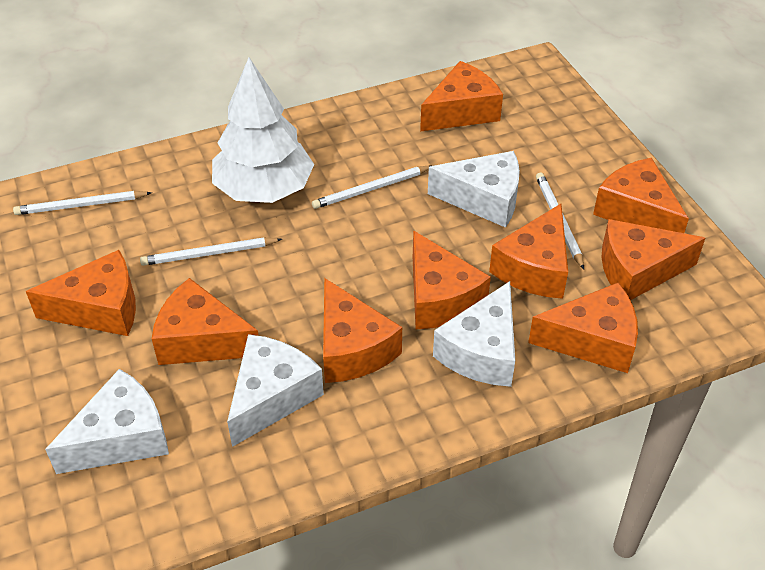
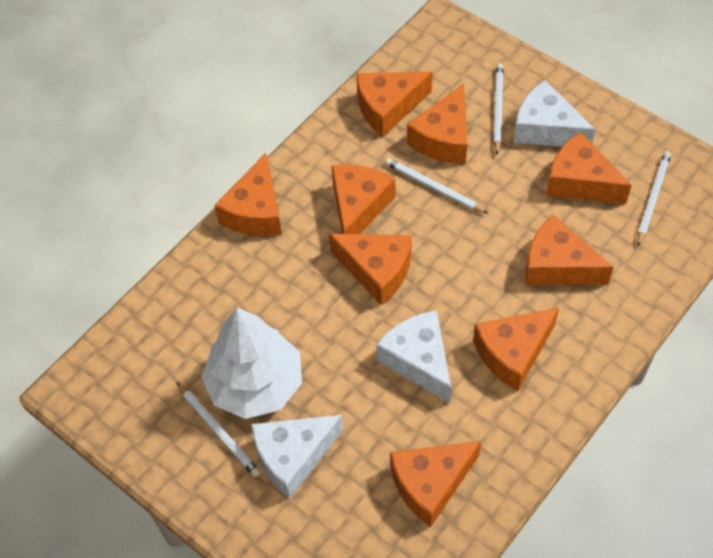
white cheese: [45,369,169,474] [227,334,324,447] [428,151,520,228] [433,281,515,387] = 4 -> [251,415,343,498] [376,310,451,403] [514,80,595,147] = 3

